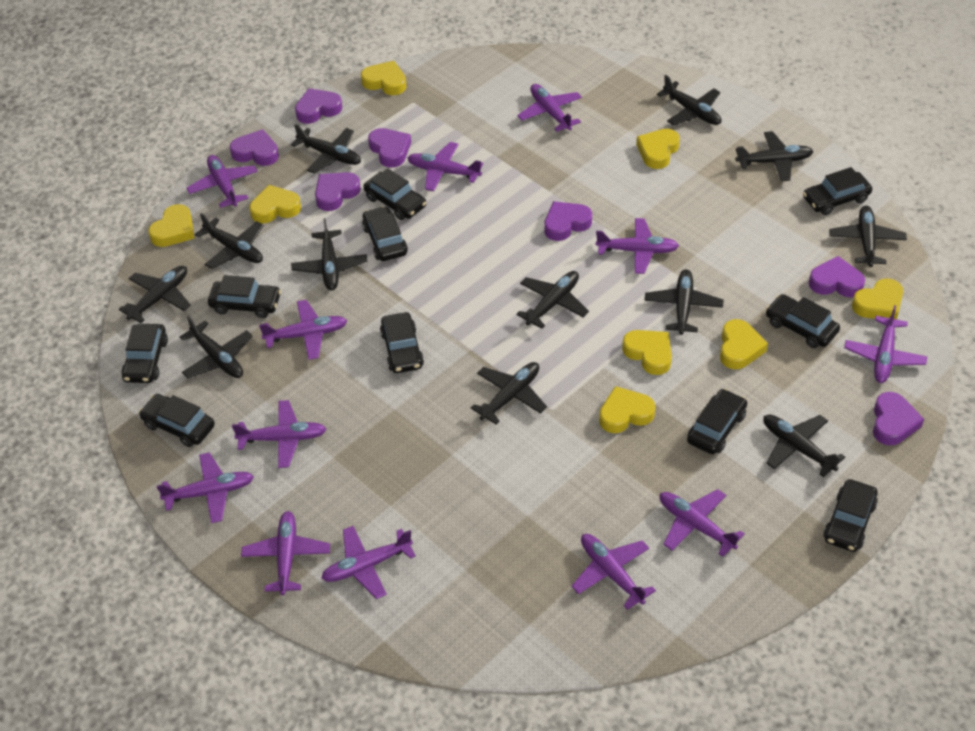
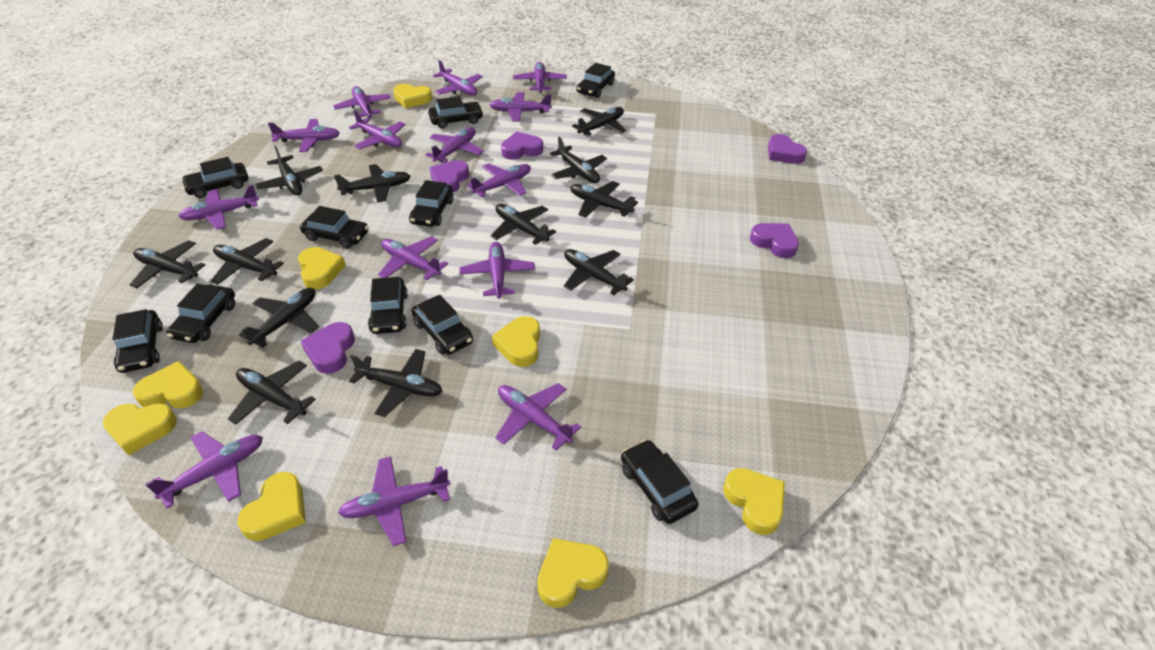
purple heart: [230,129,279,166] [295,88,343,124] [315,172,361,211] [368,128,411,168] [544,201,592,241] [809,256,865,297] [873,392,924,445] = 7 -> [301,322,355,374] [429,160,469,192] [501,132,543,160] [750,223,799,258] [768,134,807,164] = 5
purple plane: [157,452,254,523] [187,155,258,208] [232,400,326,468] [241,511,330,595] [259,300,347,360] [321,526,416,599] [408,142,483,191] [517,84,582,132] [572,534,656,610] [596,218,679,274] [660,489,745,557] [844,305,927,383] = 12 -> [145,431,263,508] [178,185,259,229] [268,119,340,152] [333,86,391,118] [338,456,451,546] [349,110,405,149] [378,236,448,280] [425,127,484,163] [433,60,483,96] [460,242,535,299] [467,163,531,197] [490,92,552,122] [495,383,581,451] [513,62,567,93] = 14

